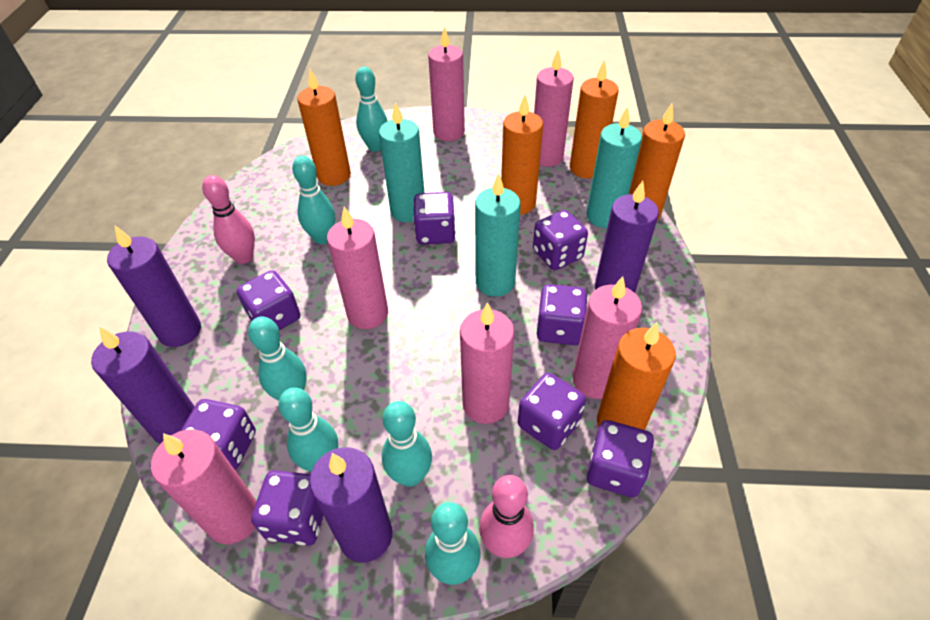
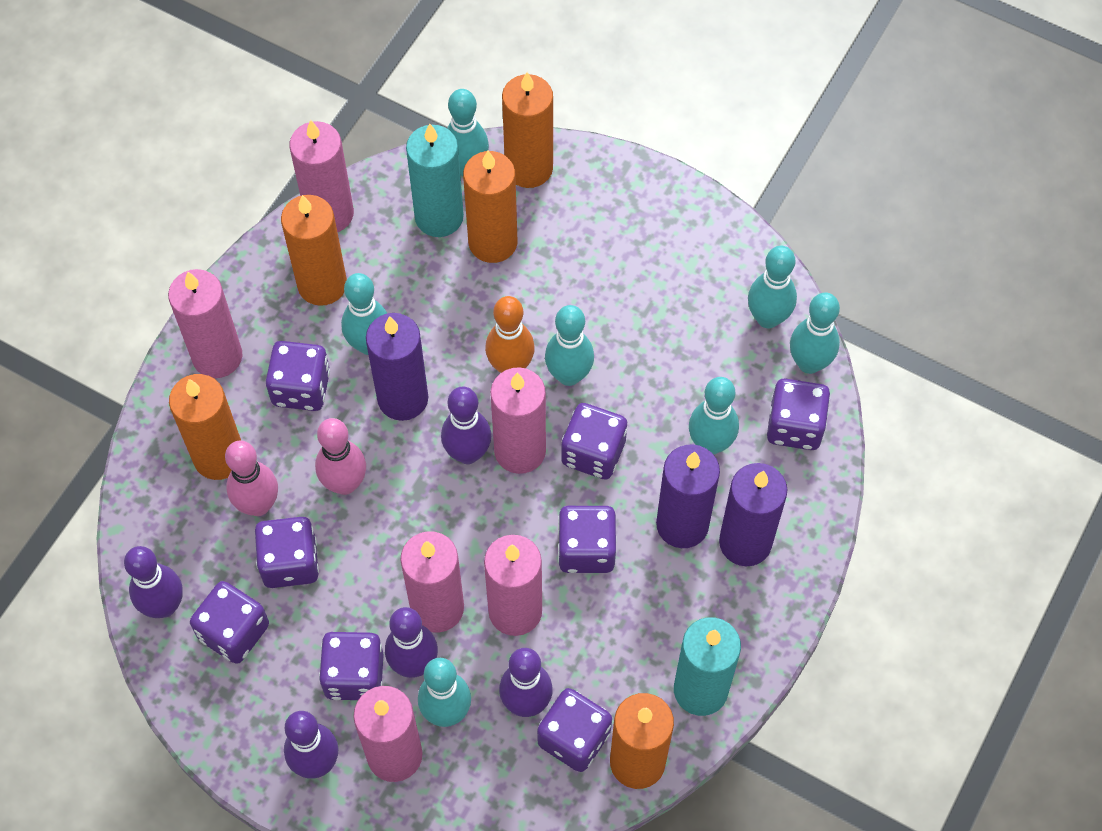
orange bowling pin: none = 0 -> [485,296,535,373] = 1
purple bowling pin: none = 0 -> [124,546,183,618] [284,711,339,779] [385,607,438,678] [441,386,491,464] [499,648,553,717] = 5
purple candle: [91,326,195,444] [107,226,201,347] [309,447,392,563] [595,181,659,293] = 4 -> [366,313,428,421] [656,444,720,548] [719,463,787,566] = 3
turquoise bowling pin: [248,316,307,401] [278,388,338,472] [292,156,335,244] [355,67,388,152] [382,401,432,487] [425,502,481,585] = 6 -> [341,273,387,355] [418,658,471,727] [447,89,489,176] [545,305,594,386] [689,377,739,455] [748,246,797,328] [790,293,840,374] = 7
turquoise candle: [379,102,424,222] [475,173,521,297] [586,106,642,228] = 3 -> [406,123,464,237] [674,617,741,716] = 2

